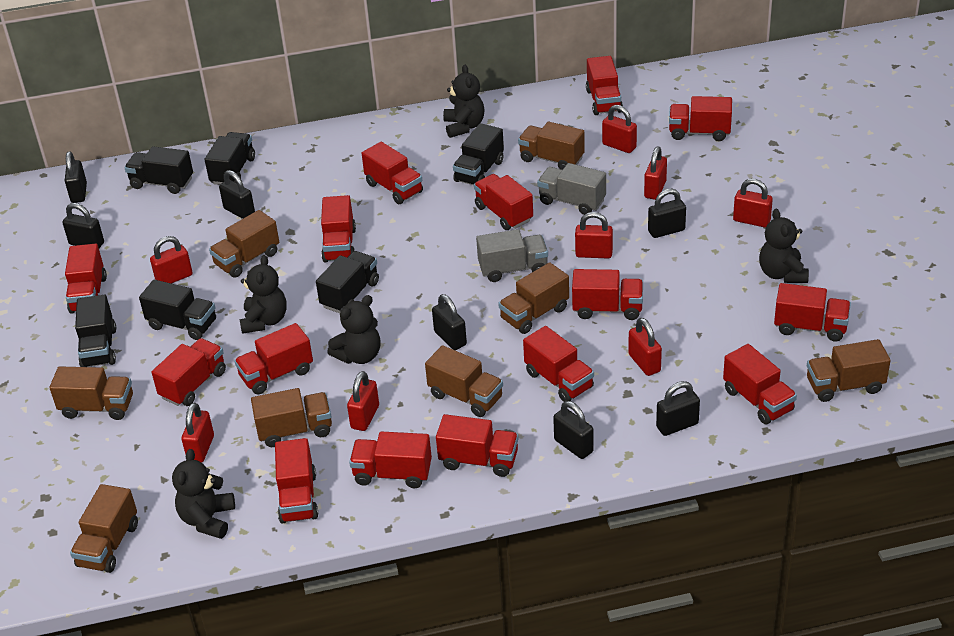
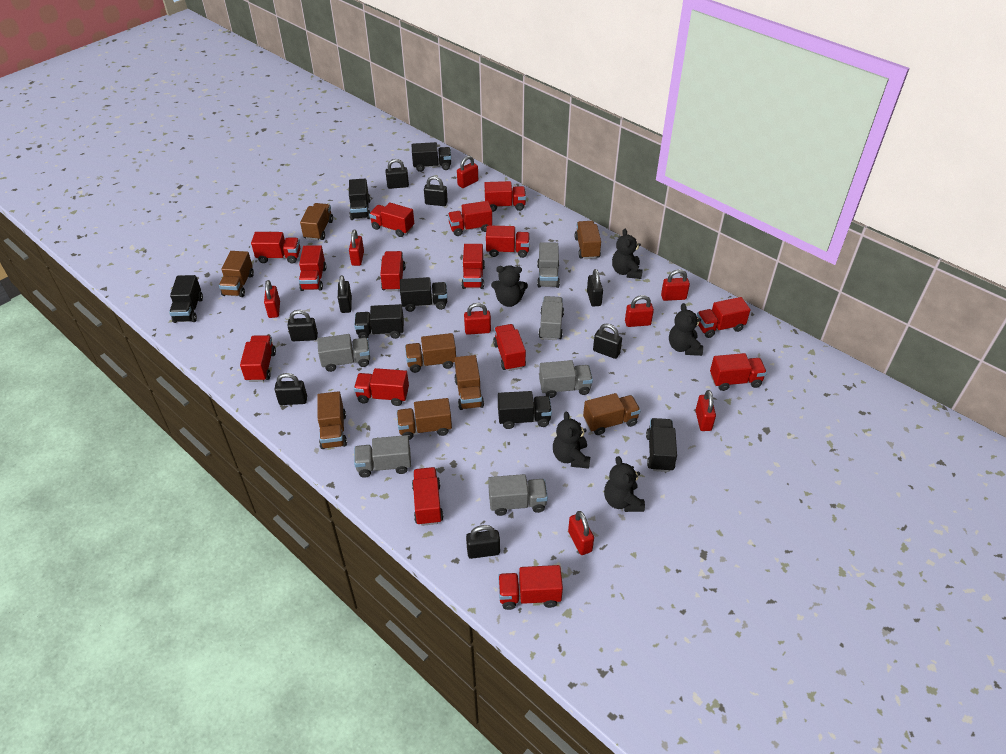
black padlock: [62,203,104,248] [65,151,87,203] [219,170,255,219] [432,294,467,350] [553,401,594,459] [648,189,686,238] [656,381,700,436] = 7 -> [274,373,307,405] [287,310,318,341] [338,275,352,313] [385,159,409,189] [424,176,448,206] [466,525,500,559] [587,269,603,307] [593,324,622,359] = 8
black truck: [75,295,116,367] [124,146,193,194] [139,280,216,340] [205,132,255,185] [316,251,379,313] [453,123,504,185] = 6 -> [169,275,203,323] [349,179,370,220] [354,304,404,339] [400,277,447,312] [412,142,451,172] [498,391,552,429] [646,418,677,472] = 7
grey truck: [476,229,548,282] [537,163,606,215] = 2 -> [317,334,370,372] [354,435,411,478] [488,474,548,516] [537,242,560,288] [538,296,564,340] [539,360,593,398] = 6

